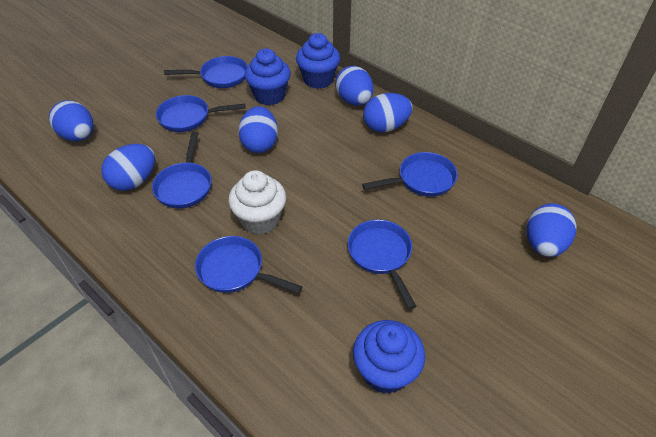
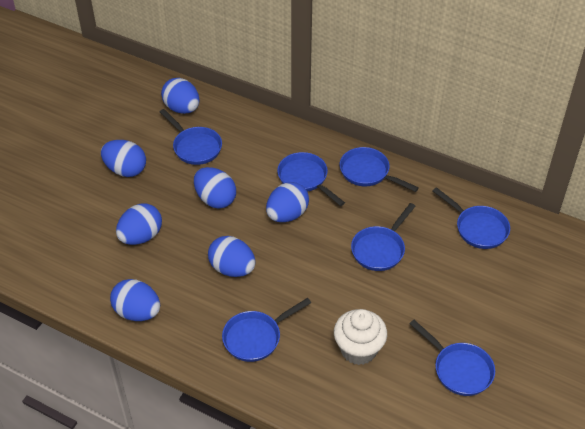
blue cupcake: [245,48,291,105] [296,33,340,89] [353,320,425,394] = 3 -> none = 0
blue egg: [49,100,94,141] [101,144,155,191] [238,106,278,153] [335,66,374,106] [363,93,413,132] [527,203,577,257] = 6 -> [101,140,146,177] [110,279,160,321] [116,203,162,245] [161,78,200,114] [194,167,236,208] [208,236,256,277] [266,182,309,222] = 7
blue pan: [152,132,212,209] [156,95,245,132] [164,56,248,88] [195,236,302,294] [347,220,417,310] [362,152,458,197] = 6 -> [160,109,222,165] [222,298,311,362] [277,152,345,206] [340,147,419,192] [351,203,416,271] [409,320,495,396] [433,187,510,249] = 7

